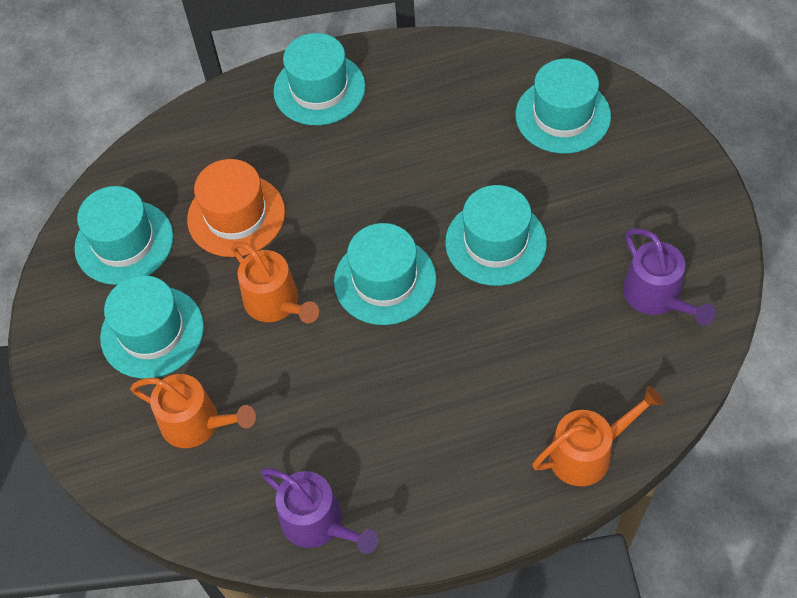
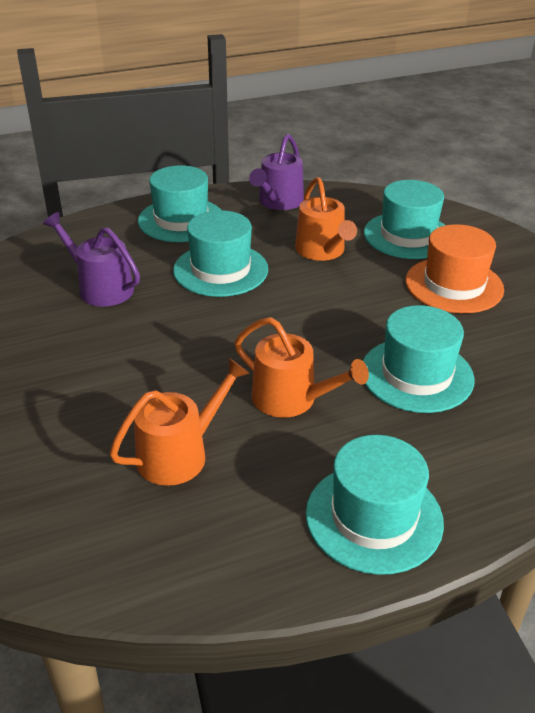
turquoise hat: [74,186,173,285] [100,275,204,379] [273,33,366,125] [334,223,436,325] [445,185,547,286] [515,59,611,154] = 6 -> [138,165,221,242] [173,210,268,297] [306,435,444,575] [363,305,475,413] [364,180,445,259] = 5

